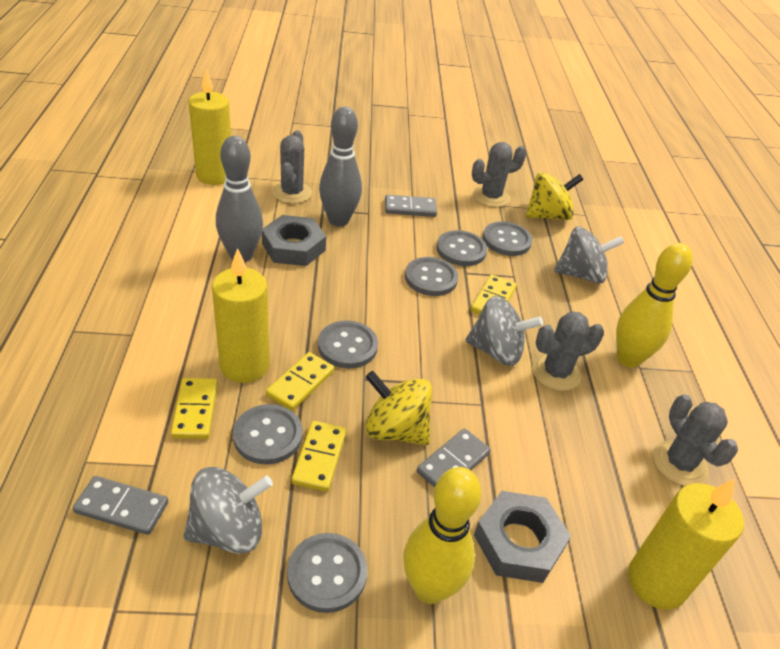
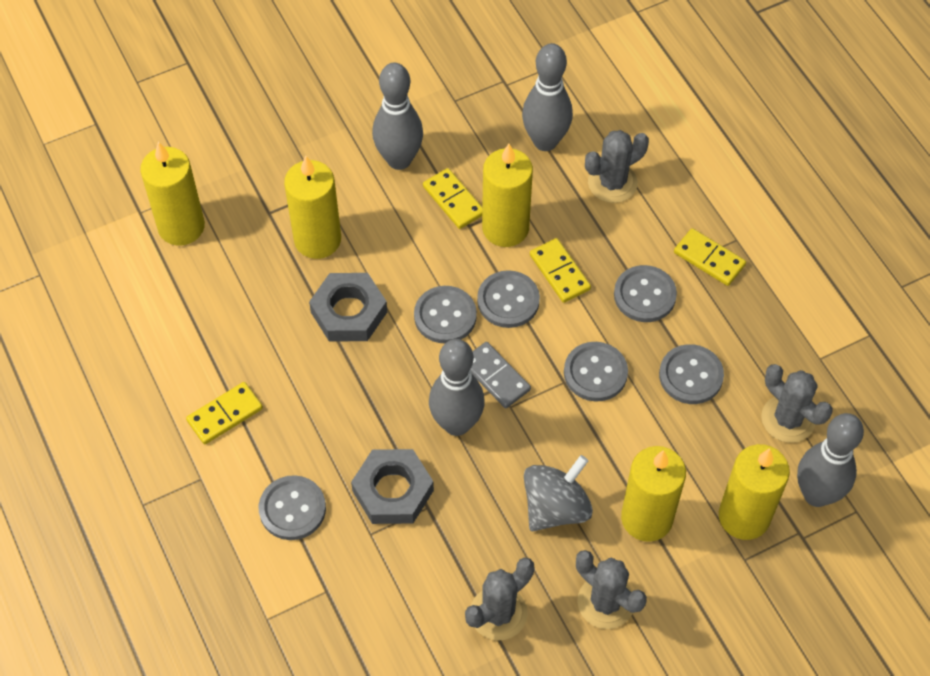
grey bowling pin: [216,136,263,262] [319,107,362,227] = 2 -> [372,62,423,170] [429,339,485,436] [522,43,573,151] [797,413,864,507] = 4
grey domino: [73,476,168,535] [385,195,437,217] [417,428,491,488] = 3 -> [470,342,531,408] = 1
grey spinning top: [183,467,273,554] [465,296,543,366] [554,227,625,284] = 3 -> [524,455,593,531] = 1
yellow bowling pin: [403,467,482,604] [616,243,693,368] = 2 -> none = 0
yellow candle: [188,69,231,185] [212,248,269,383] [628,479,744,610] = 3 -> [140,142,205,246] [284,155,341,259] [482,144,533,247] [621,446,686,542] [719,444,790,540] = 5
yellow spinning top: [365,371,432,445] [526,172,583,220] = 2 -> none = 0

